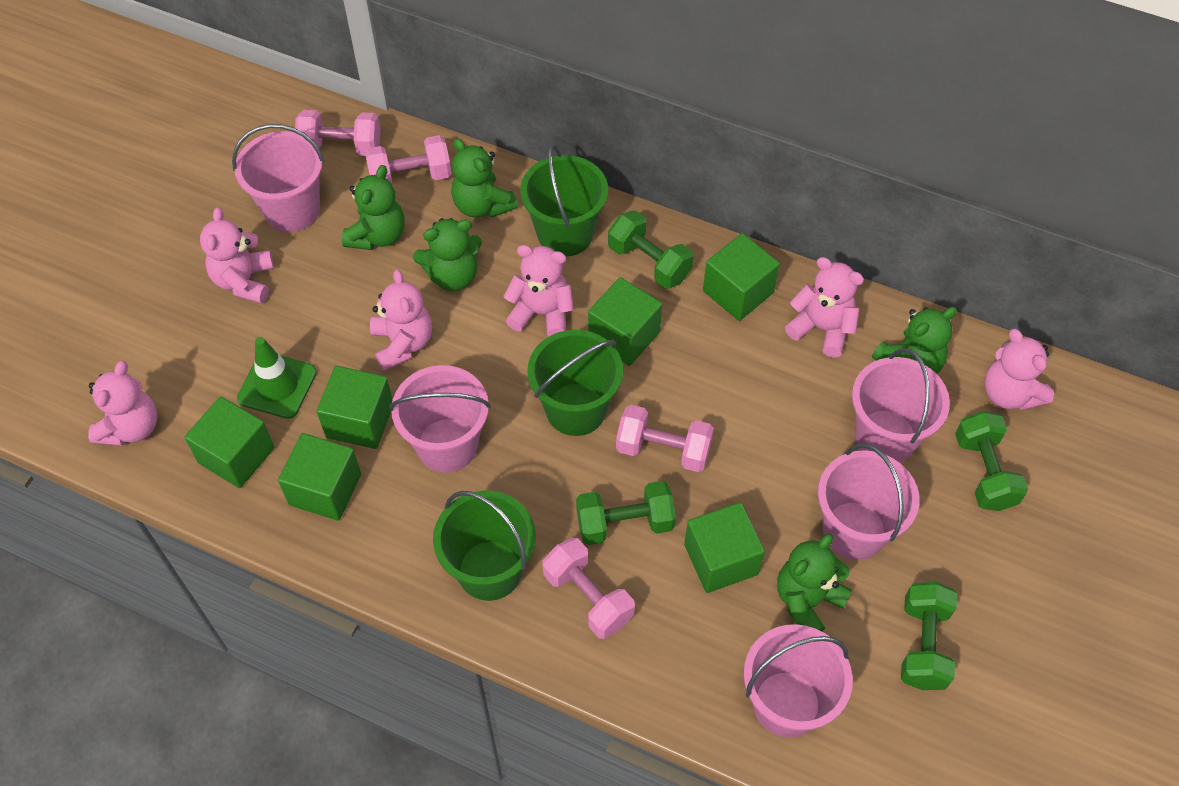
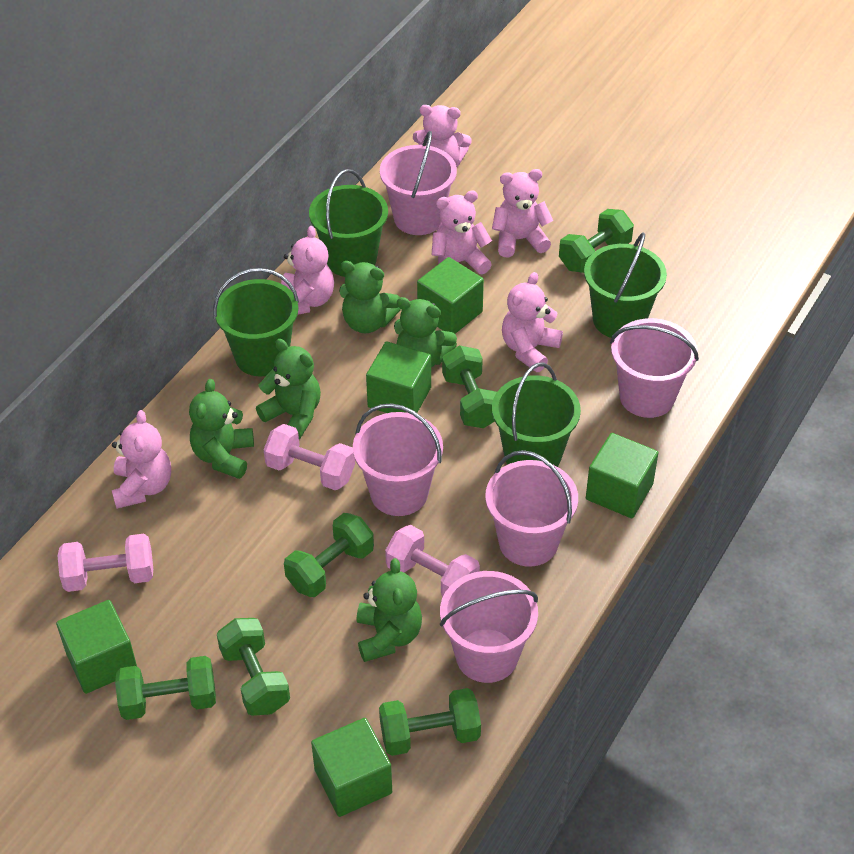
green bucket: [433,491,536,601] [520,144,608,257] [527,330,623,436] = 3 -> [213,268,299,376] [309,169,388,277] [492,363,581,467] [584,232,667,338] = 4
green cube: [184,397,274,488] [278,433,361,521] [317,366,393,449] [588,277,662,366] [684,502,765,593] [703,233,780,321] = 6 -> [56,600,137,694] [311,718,392,817] [366,341,431,413] [417,257,484,334] [586,433,658,518] = 5
green dumbbell: [576,481,676,545] [608,210,694,289] [901,582,957,690] [955,411,1028,511] = 4 -> [115,656,216,720] [217,618,290,716] [284,513,374,597] [379,688,481,756] [442,345,497,428] [559,209,634,273] = 6
green traffic cone: [237,337,317,419] = 1 -> none = 0
pink dumbbell: [295,110,381,156] [365,135,451,186] [542,538,635,639] [616,405,714,472] = 4 -> [58,534,153,592] [263,424,355,490] [385,525,480,597] = 3

